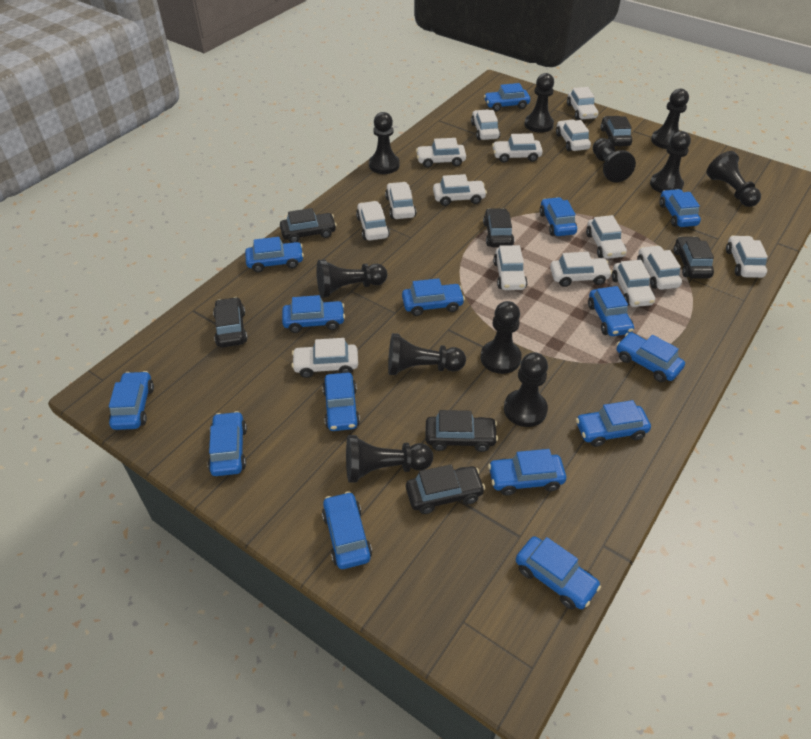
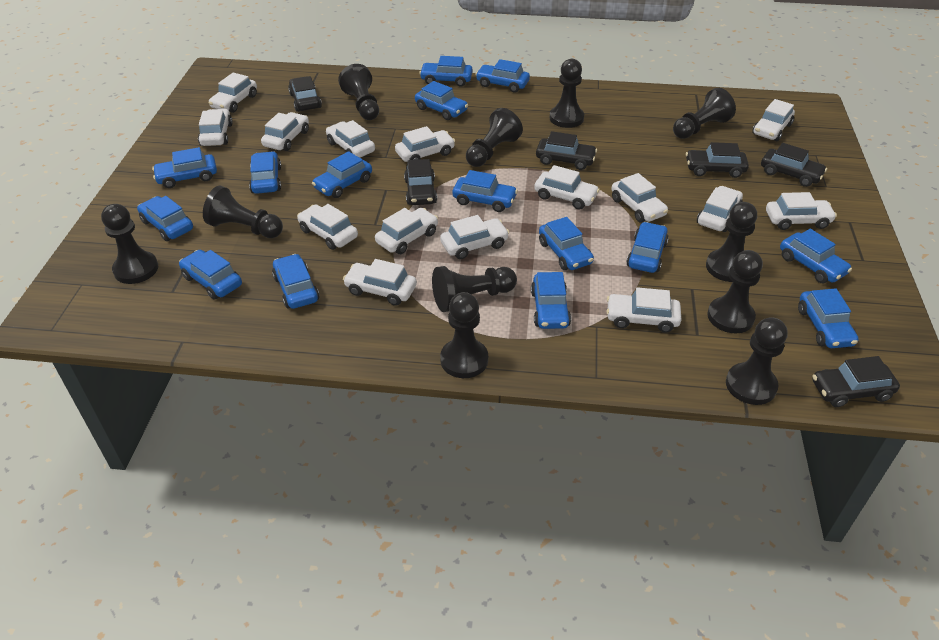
black car: [213,297,248,347] [280,208,337,243] [406,464,485,514] [425,410,498,452] [483,208,514,247] [600,116,632,146] [674,236,714,278] = 7 -> [288,76,322,112] [404,159,437,205] [536,131,597,170] [686,142,749,178] [761,143,827,187] [813,356,900,407] = 6

